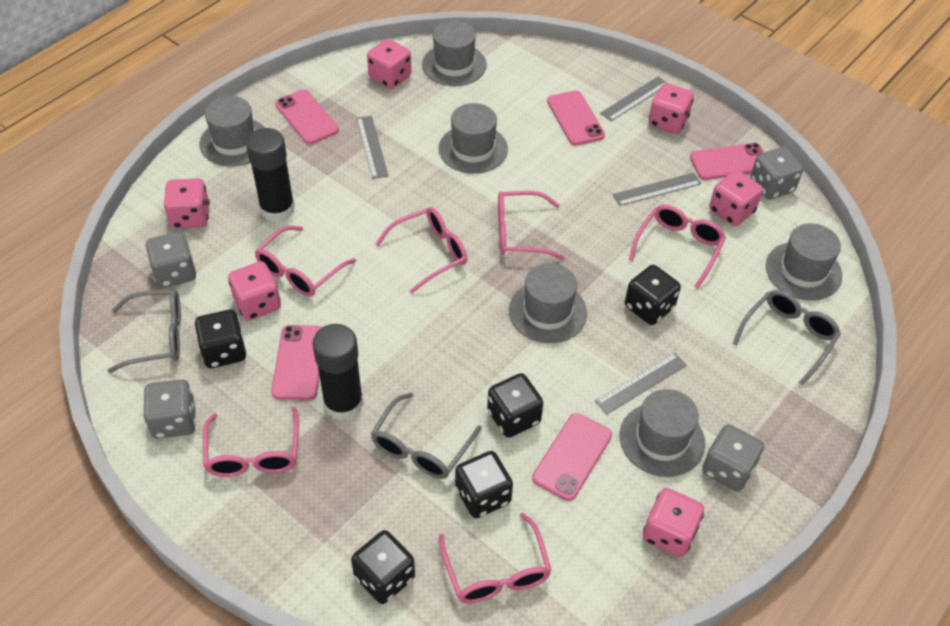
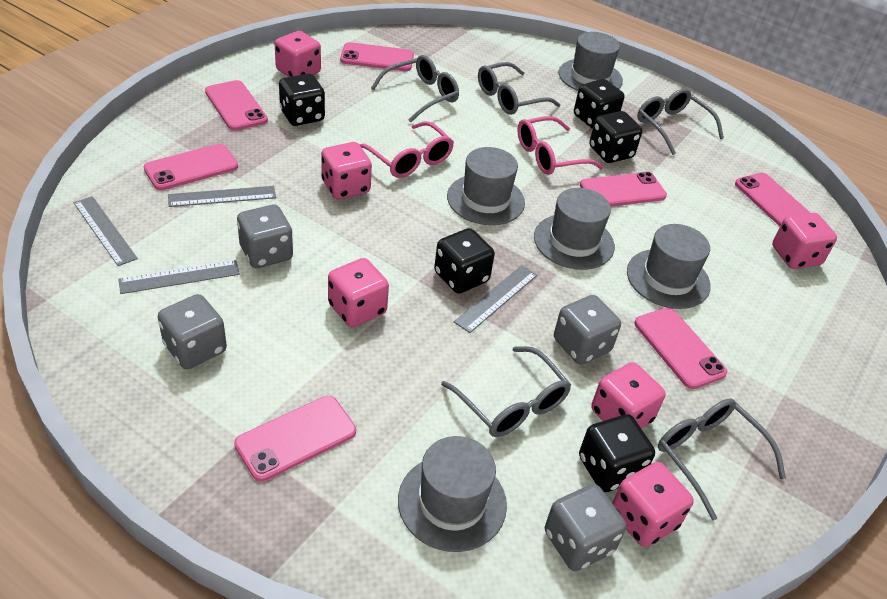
black glue stick: [246,128,295,222] [312,324,364,420] = 2 -> none = 0
grey glasses: [108,289,181,373] [371,393,482,479] [733,290,841,386] = 3 -> [371,55,459,122] [441,346,571,437] [478,62,561,115] [637,88,724,155] [658,399,786,520] = 5
grey hat: [199,96,265,166] [422,21,487,86] [439,103,508,174] [509,263,587,343] [620,389,705,477] [766,223,842,301] = 6 -> [398,436,507,552] [447,147,525,225] [534,188,615,270] [559,32,623,91] [627,224,711,309] = 5
pink glasses: [203,407,299,477] [255,226,356,296] [375,207,467,294] [439,512,552,604] [498,191,565,260] [629,205,726,289] = 6 -> [359,121,454,178] [517,116,604,175] = 2
pink phone: [271,325,322,400] [275,89,339,144] [532,413,612,501] [547,90,605,146] [690,143,764,180] = 5 -> [144,144,238,191] [205,80,268,131] [234,396,356,482] [340,42,414,71] [580,172,667,207] [634,307,727,389] [735,173,810,226] = 7

